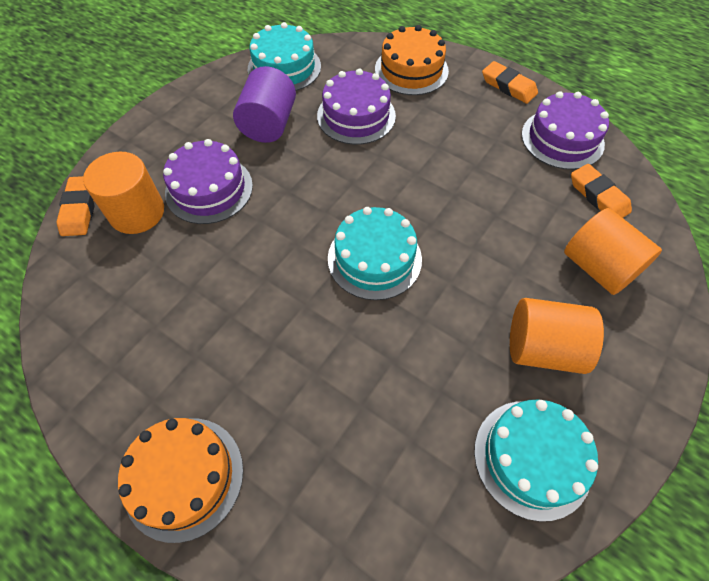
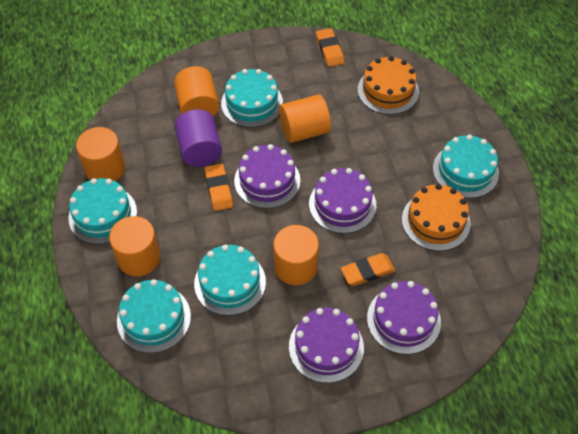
orange cylinder: [83,151,164,234] [510,298,604,374] [564,208,662,295] = 3 -> [76,127,125,181] [109,216,161,276] [174,66,219,116] [273,225,319,285] [279,94,331,143] = 5
purple cake: [163,139,253,224] [317,68,396,145] [522,91,609,170] = 3 -> [234,144,300,208] [289,308,364,383] [309,168,376,233] [367,281,441,354] = 4
turquoise cake: [248,22,321,91] [328,207,422,300] [474,400,598,522] = 3 -> [68,178,137,244] [117,279,191,353] [194,244,266,316] [221,69,283,127] [433,135,499,198] = 5

